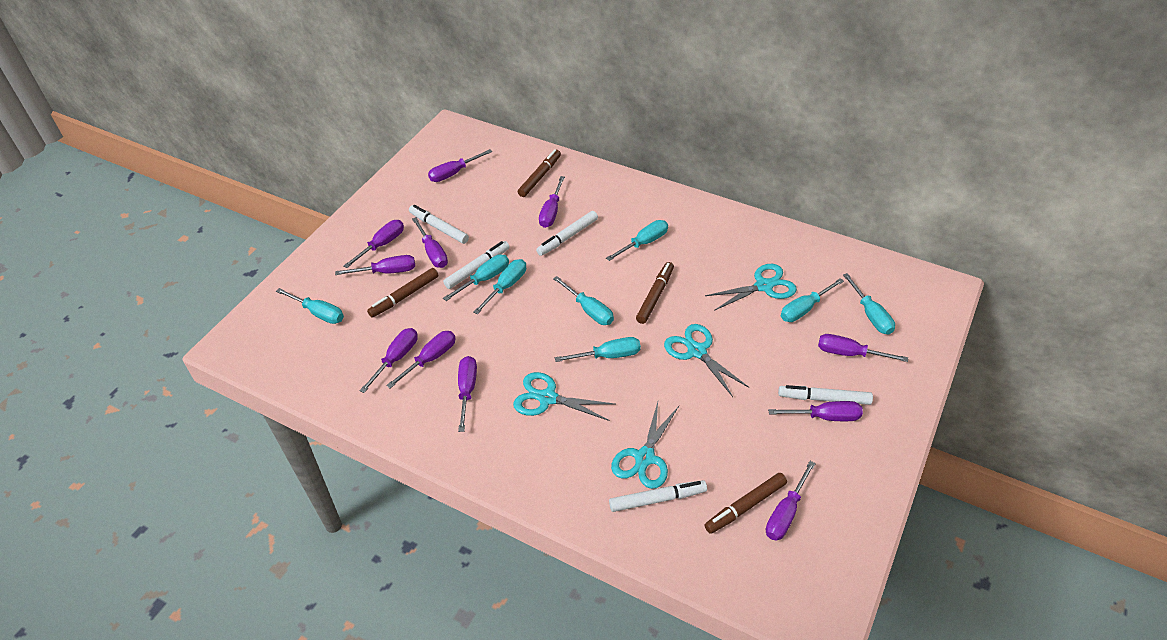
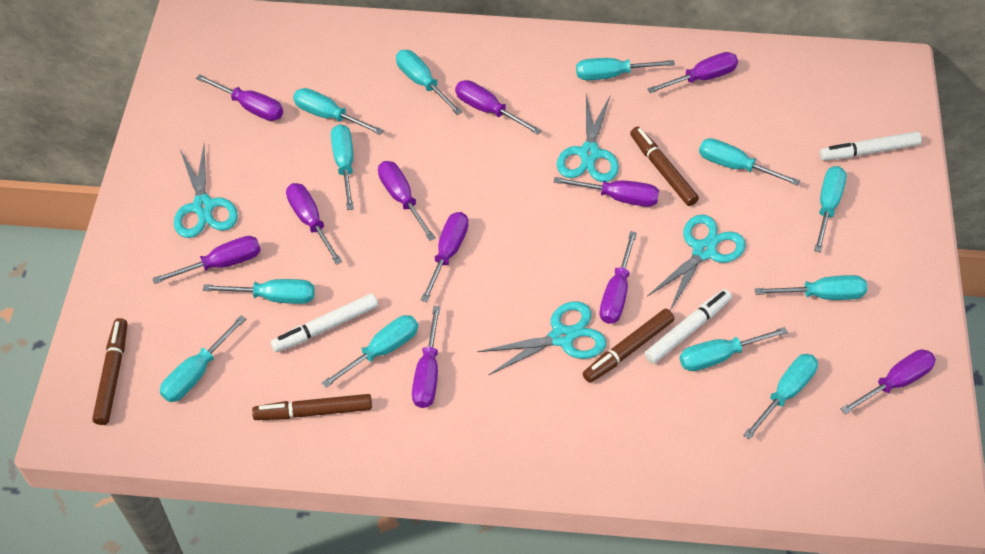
turquoise screwdriver: [276,288,344,324] [443,254,509,301] [473,259,526,314] [553,276,614,325] [555,337,641,362] [606,220,668,261] [781,278,844,322] [843,273,895,335] = 8 -> [160,316,246,402] [203,279,315,304] [293,88,384,135] [321,315,418,388] [331,124,354,210] [396,50,463,115] [576,58,675,80] [680,327,788,371] [699,138,800,186] [743,354,818,440] [755,275,867,300] [814,166,847,253] = 12
white marker: [409,205,469,244] [443,241,510,289] [536,211,598,256] [609,480,707,512] [778,385,873,405] = 5 -> [271,293,378,352] [644,289,732,364] [820,131,922,161] = 3

